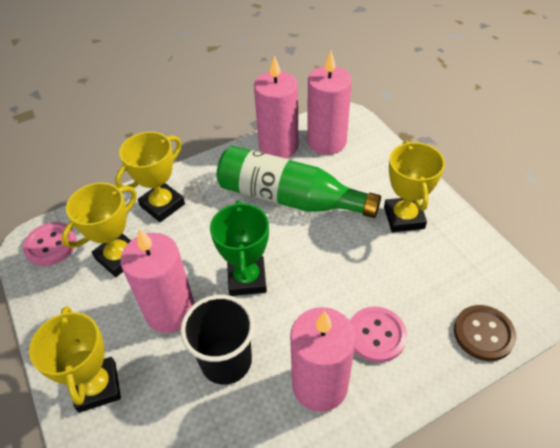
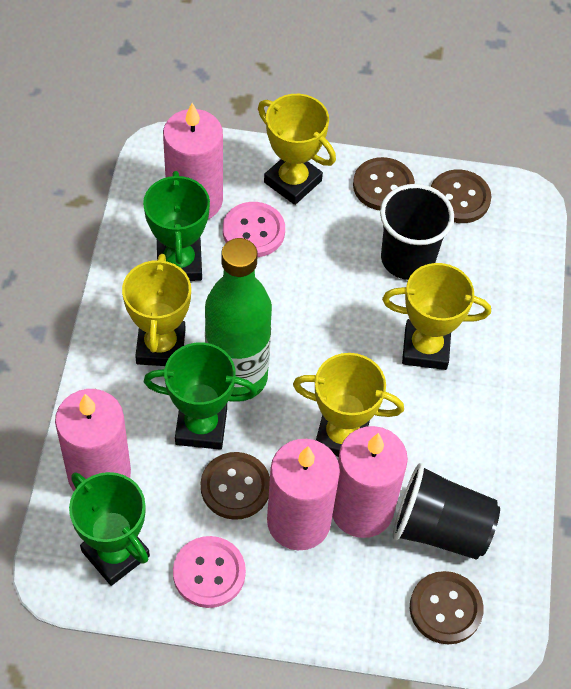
black cup: [180,295,255,385] = 1 -> [380,184,454,280] [393,463,500,560] = 2
brown button: [454,305,516,361] = 1 -> [201,452,270,520] [353,157,415,210] [410,571,484,644] [431,169,491,223] = 4
green trophy: [210,200,269,296] = 1 -> [69,472,150,586] [143,171,210,281] [144,342,257,450] = 3

